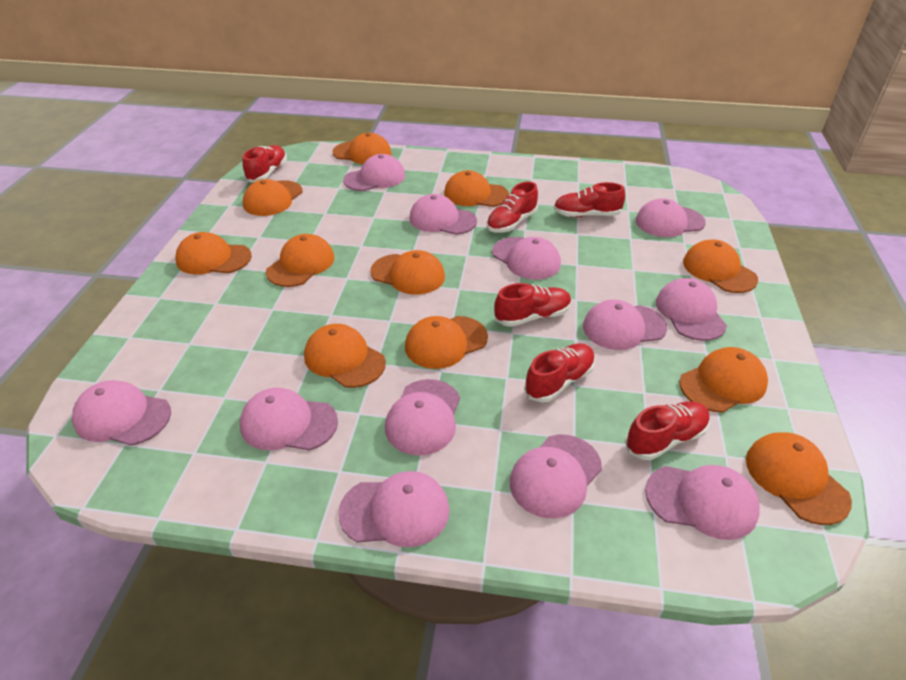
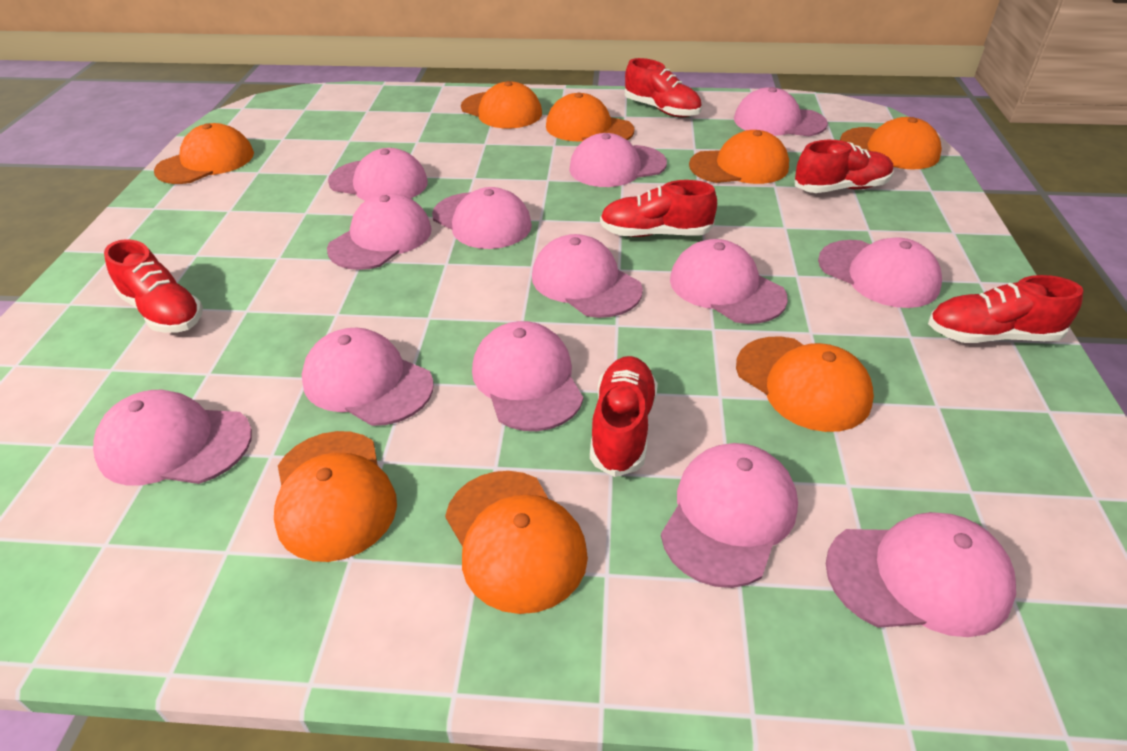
orange cap: [175,232,252,274] [243,179,302,216] [266,234,334,287] [304,324,386,388] [333,133,391,164] [370,250,445,295] [405,316,488,369] [444,170,509,207] [679,347,768,413] [683,239,758,293] [746,432,852,525] = 11 -> [154,123,254,184] [274,431,397,562] [445,471,588,614] [461,81,542,128] [546,93,634,141] [689,130,789,184] [736,337,874,432] [840,117,942,170] = 8
pink cap: [72,380,171,446] [240,388,338,451] [338,471,450,547] [343,154,405,191] [385,379,460,456] [410,194,477,235] [492,237,561,280] [510,435,602,519] [583,299,667,350] [636,198,706,237] [645,465,760,540] [656,278,727,341] = 12 -> [93,390,252,485] [302,328,434,426] [327,193,432,270] [328,148,428,201] [432,187,532,249] [472,321,583,431] [532,234,643,318] [569,133,667,187] [661,443,798,588] [670,239,788,324] [734,87,828,136] [818,237,942,308] [826,512,1016,637] = 13

